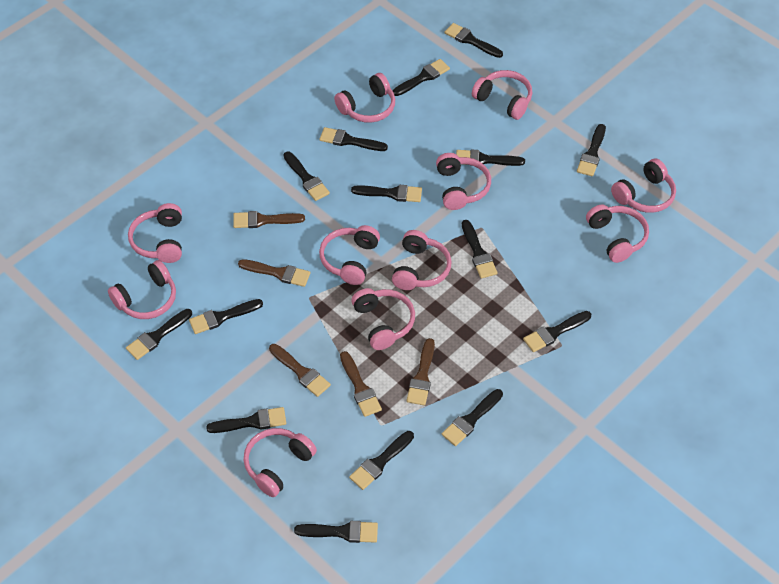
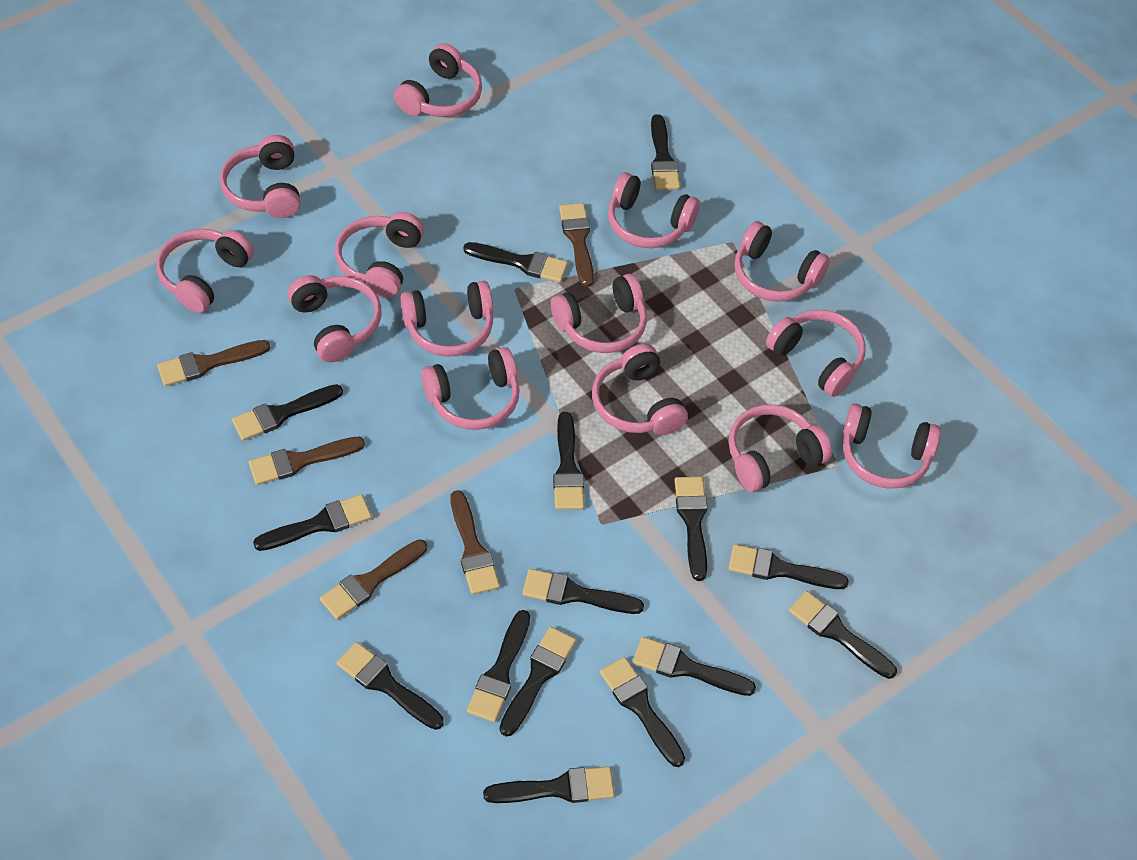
pink headphones: [108,260,176,319] [128,203,182,263] [243,428,317,497] [319,225,380,285] [334,73,395,123] [351,288,415,350] [392,230,452,290] [436,153,491,210] [472,70,532,120] [586,205,649,263] [611,158,676,213] = 11 -> [156,229,254,313] [220,135,300,218] [288,275,381,363] [335,212,424,298] [394,43,482,117] [400,281,493,357] [421,347,520,430] [551,274,647,353] [592,344,688,435] [608,172,700,248] [728,404,832,492] [734,221,830,302] [766,310,866,397] [842,403,941,489] = 14

